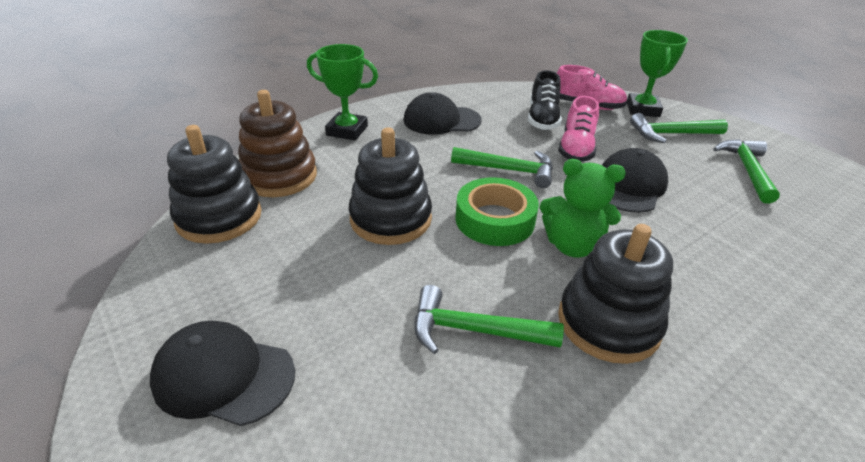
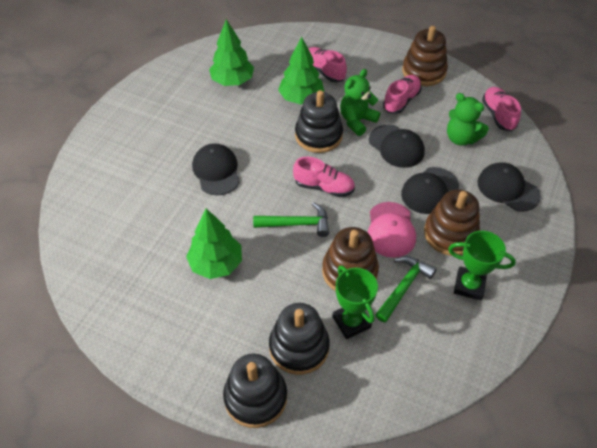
black cap: [150,321,295,426] [403,92,482,135] [602,148,668,213] = 3 -> [192,143,240,196] [369,125,425,168] [401,167,459,214] [477,162,541,212] = 4
black shoe: [528,70,562,130] = 1 -> none = 0
brown stacking toy: [238,90,317,197] = 1 -> [322,227,379,291] [402,26,448,86] [424,189,480,256] = 3
green hammer: [414,285,564,354] [451,147,553,188] [630,113,728,143] [713,139,780,204] = 4 -> [253,202,329,237] [375,256,437,322] = 2
green tape: [455,177,539,246] = 1 -> none = 0
green teddy bear: [540,159,626,258] = 1 -> [340,69,380,136] [447,93,489,146] = 2
green tree: none = 0 -> [186,208,242,279] [209,19,254,86] [278,37,324,104] = 3
pink cap: none = 0 -> [367,202,416,258] = 1
pink shoe: [557,65,627,110] [558,96,599,162] = 2 -> [293,157,355,197] [308,47,347,83] [383,75,422,114] [482,87,521,131] = 4

